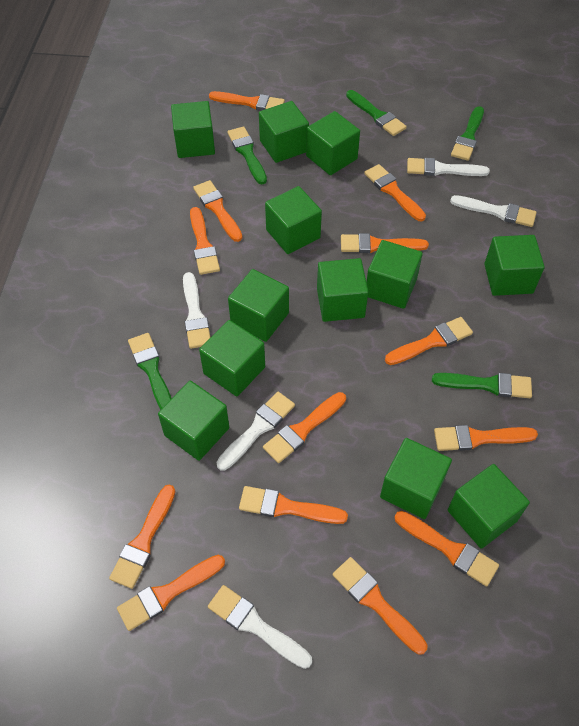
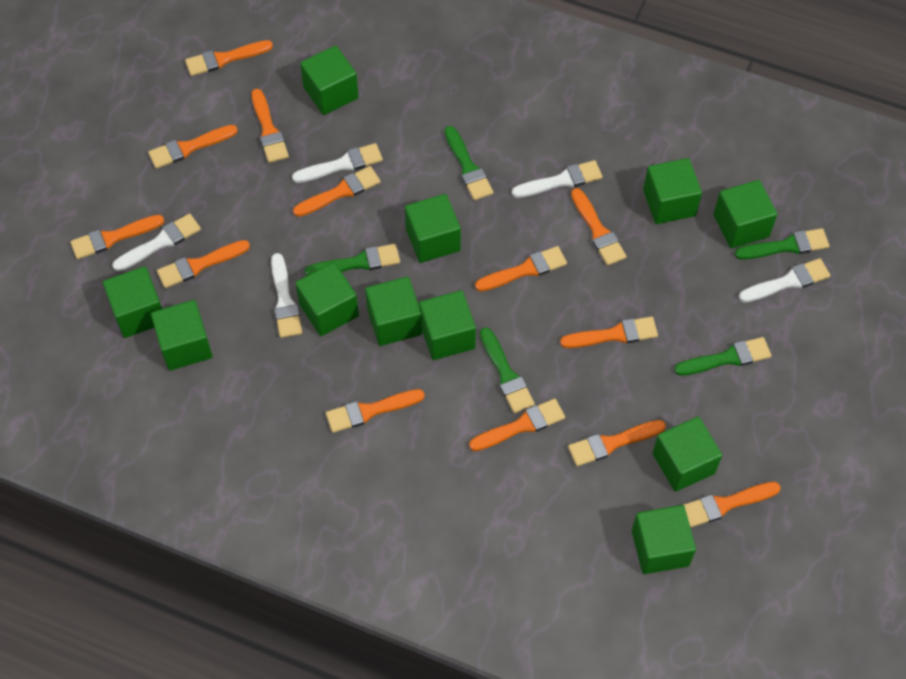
green cube: [158,381,229,461] [171,101,215,158] [199,320,265,396] [228,269,289,342] [259,101,309,163] [265,186,322,254] [306,111,360,175] [317,258,368,322] [366,240,423,309] [380,438,452,519] [448,464,530,549] [484,235,545,296] = 12 -> [103,266,162,338] [151,300,213,371] [295,262,359,336] [300,45,359,115] [365,277,422,346] [405,194,461,263] [419,290,476,360] [632,505,696,574] [643,158,702,224] [653,416,722,492] [713,180,777,248] = 11

